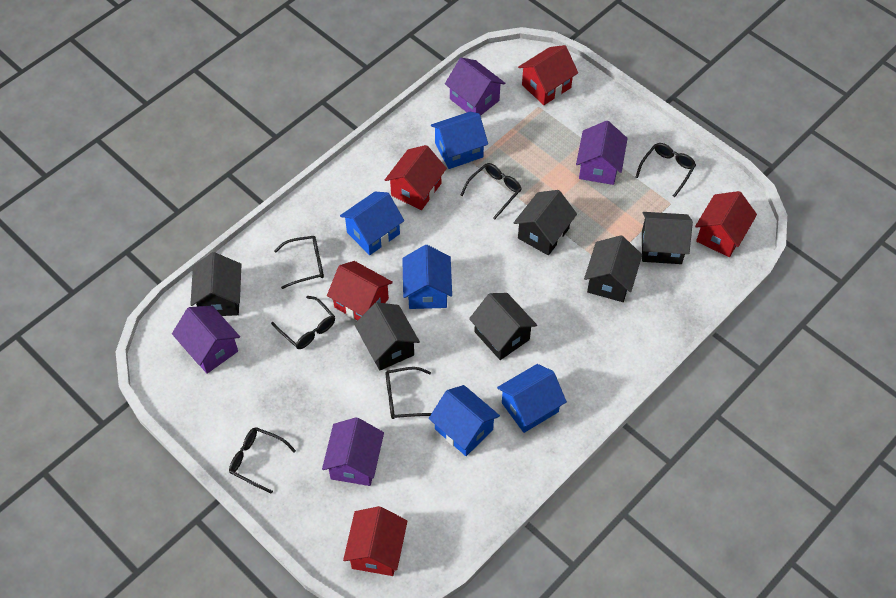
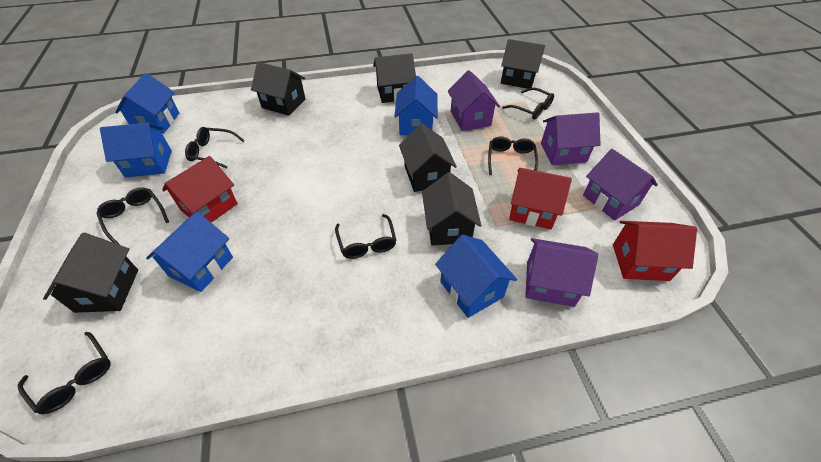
red house: [327,261,393,321] [343,506,408,576] [385,145,447,210] [518,45,578,105] [695,191,757,257] = 5 -> [162,156,238,223] [509,168,572,229] [613,221,697,281] = 3

